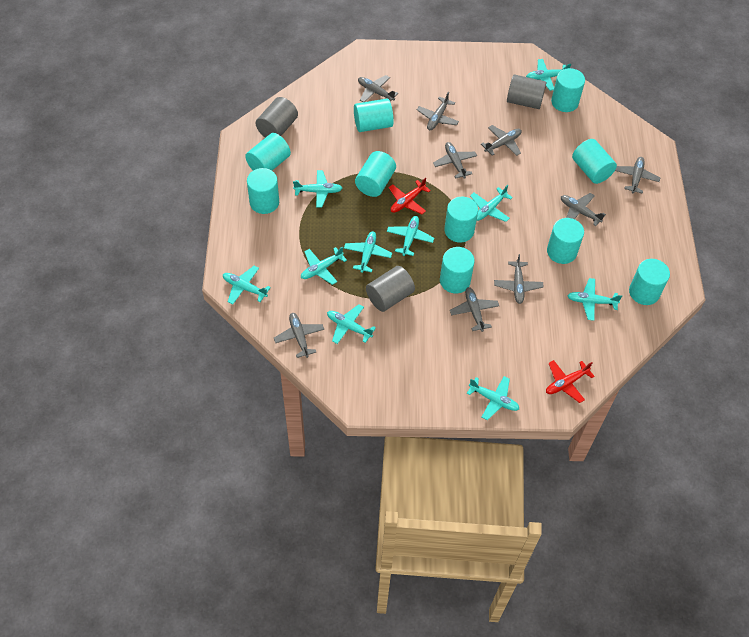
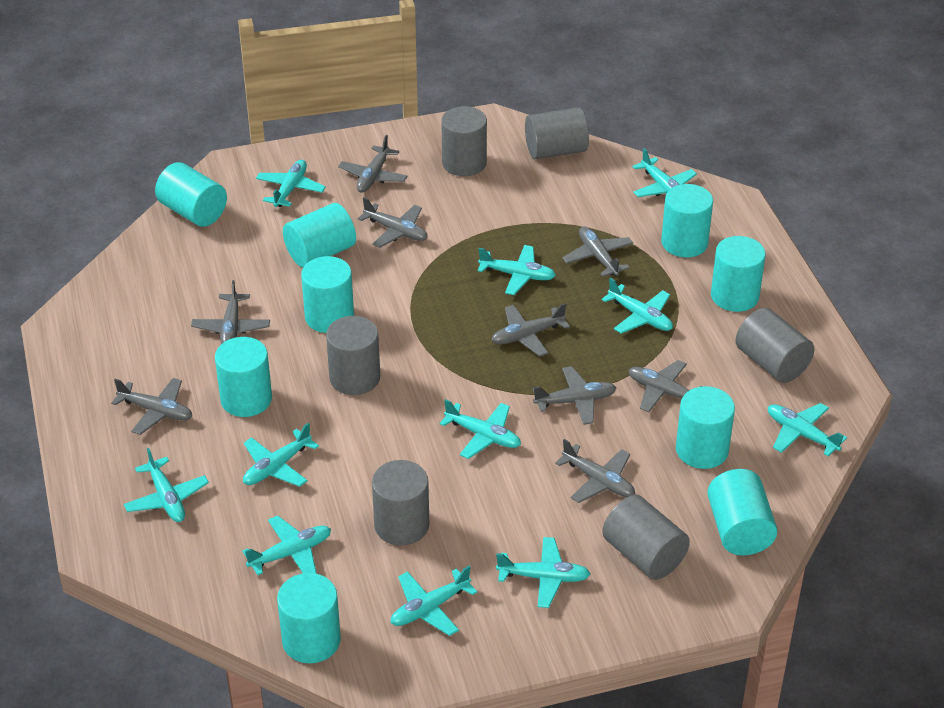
grey cylinder: [256,97,298,138] [366,266,415,312] [507,74,546,109] = 3 -> [326,316,380,395] [372,460,429,546] [441,106,487,176] [525,107,589,159] [602,495,690,580] [735,308,814,383] = 6
red plane: [389,178,431,214] [546,360,595,403] = 2 -> none = 0
turquoise cylinder: [245,133,291,170] [247,168,279,214] [354,99,394,132] [355,151,396,197] [440,247,475,293] [444,197,478,243] [547,218,584,264] [551,68,585,112] [572,139,617,184] [629,259,670,305] = 10 -> [155,162,227,227] [215,337,272,417] [277,573,341,663] [283,203,356,267] [301,256,354,333] [661,184,713,257] [676,386,735,469] [707,469,777,555] [711,236,766,312] = 9
turquoise plane: [223,266,271,305] [293,170,342,207] [301,246,347,285] [327,304,376,344] [344,231,392,273] [387,216,434,256] [467,376,519,420] [470,185,513,222] [526,59,571,91] [567,278,622,321] = 10 -> [124,448,209,522] [242,515,331,575] [243,423,319,487] [256,160,326,207] [391,566,477,636] [439,399,521,459] [478,245,556,295] [496,537,590,608] [601,278,673,334] [632,148,697,197] [768,403,847,456] = 11

